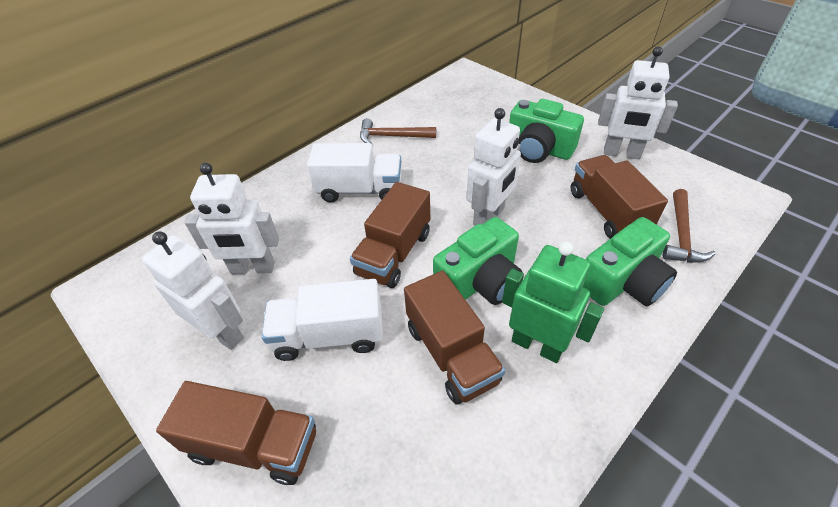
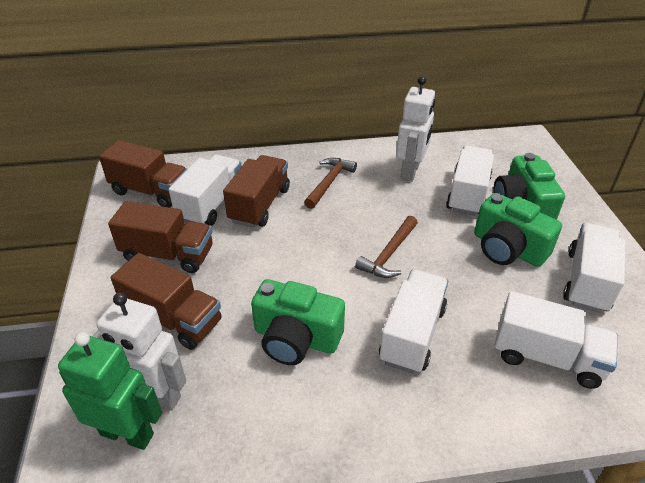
white robot: [142,231,244,350] [185,163,279,274] [467,108,521,226] [598,46,678,159] = 4 -> [92,292,186,411] [396,76,435,182] = 2
white truck: [262,279,383,361] [307,143,401,202] = 2 -> [169,155,242,226] [379,270,448,374] [446,146,494,216] [494,291,618,389] [563,223,625,313] = 5

